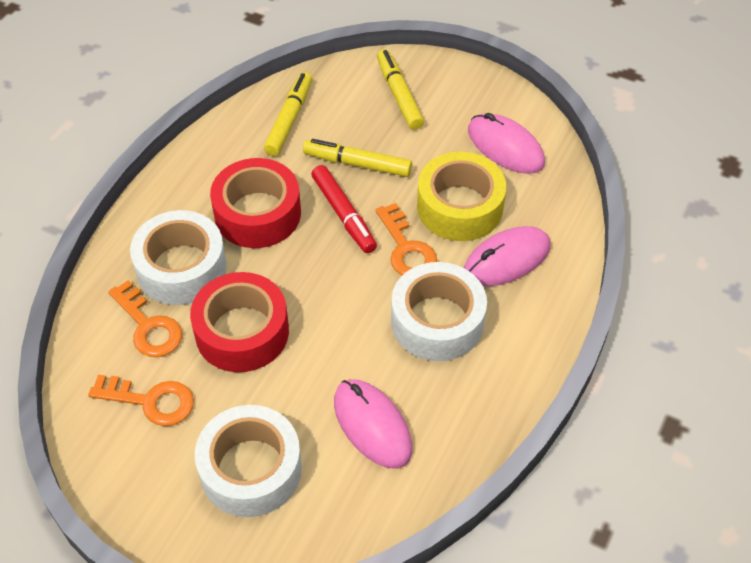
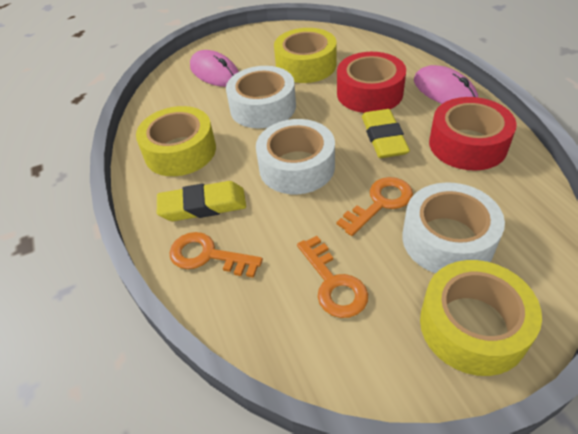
pink mouse: [334,379,412,469] [464,226,550,286] [468,113,545,174] = 3 -> [190,50,239,87] [414,65,478,104] = 2
red marker: [311,165,377,253] = 1 -> none = 0
yellow eraser: none = 0 -> [157,181,246,221] [362,109,410,158] = 2
yellow marker: [264,72,312,156] [303,139,412,177] [377,49,424,130] = 3 -> none = 0
yellow tape: [417,152,506,241] = 1 -> [136,106,216,176] [274,28,337,83] [420,260,542,376] = 3

